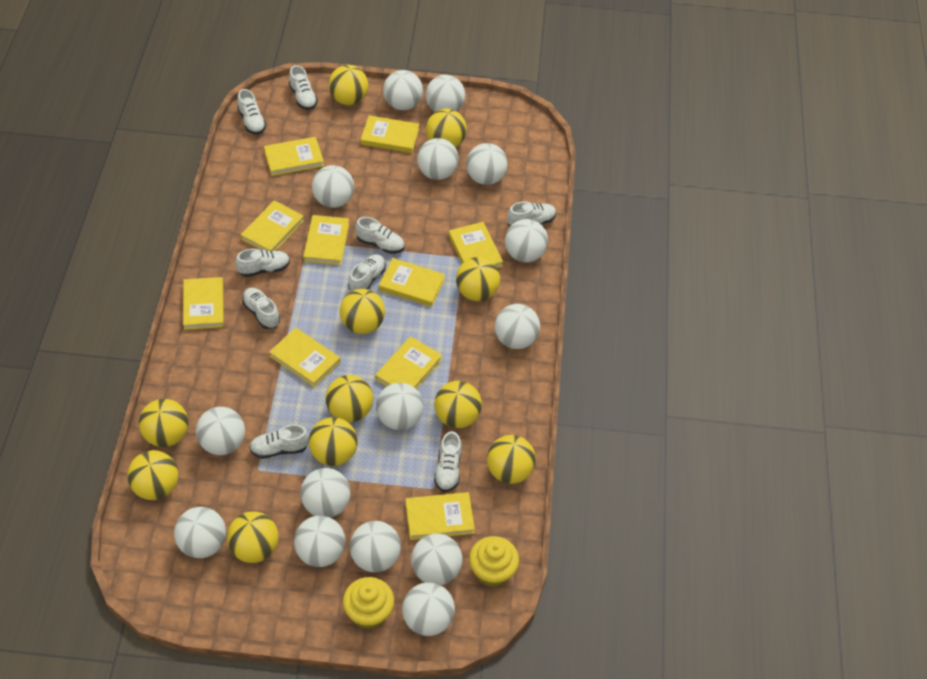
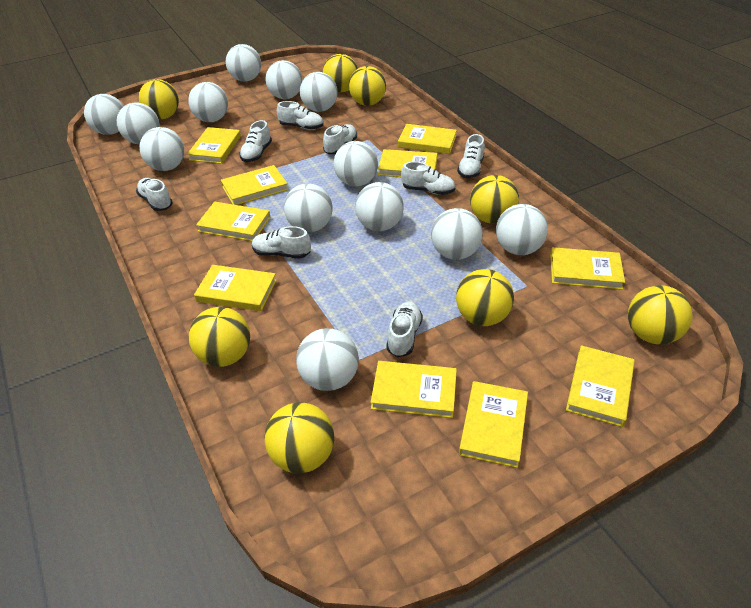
white ball: [174,507,226,558] [196,407,245,455] [294,516,345,567] [300,468,350,517] [312,165,354,208] [350,521,401,573] [376,383,424,430] [383,70,423,110] [402,582,455,636] [411,534,462,585] [417,138,459,180] [426,75,465,112] [466,143,508,185] [495,304,540,349] [505,219,548,262] = 15 -> [84,94,124,135] [117,102,159,144] [139,127,184,171] [188,82,228,122] [226,44,261,81] [265,60,302,99] [284,183,333,232] [296,328,359,391] [300,72,338,112] [334,141,378,186] [355,182,404,231] [431,208,482,260] [496,204,548,255] = 13
white shoe: [235,249,290,277] [237,89,266,134] [242,288,280,329] [249,425,309,459] [289,65,318,110] [348,254,386,291] [355,217,405,254] [434,431,462,492] [507,202,556,226] = 9 -> [136,178,173,211] [239,120,272,162] [252,226,311,258] [277,101,323,130] [323,124,357,154] [386,302,423,357] [401,162,455,195] [457,134,485,178] = 8
yellow ball: [128,450,178,500] [139,399,188,447] [227,511,279,563] [309,417,358,466] [326,375,373,422] [329,65,368,105] [340,289,385,334] [426,109,467,148] [434,381,482,428] [456,257,500,301] [487,435,536,484] = 11 -> [139,79,179,119] [189,307,250,367] [264,402,334,473] [322,54,358,92] [349,66,386,106] [456,269,514,326] [470,175,519,224] [628,285,693,345] = 8
yellow cupcake: [343,577,394,629] [469,536,519,587] = 2 -> none = 0

